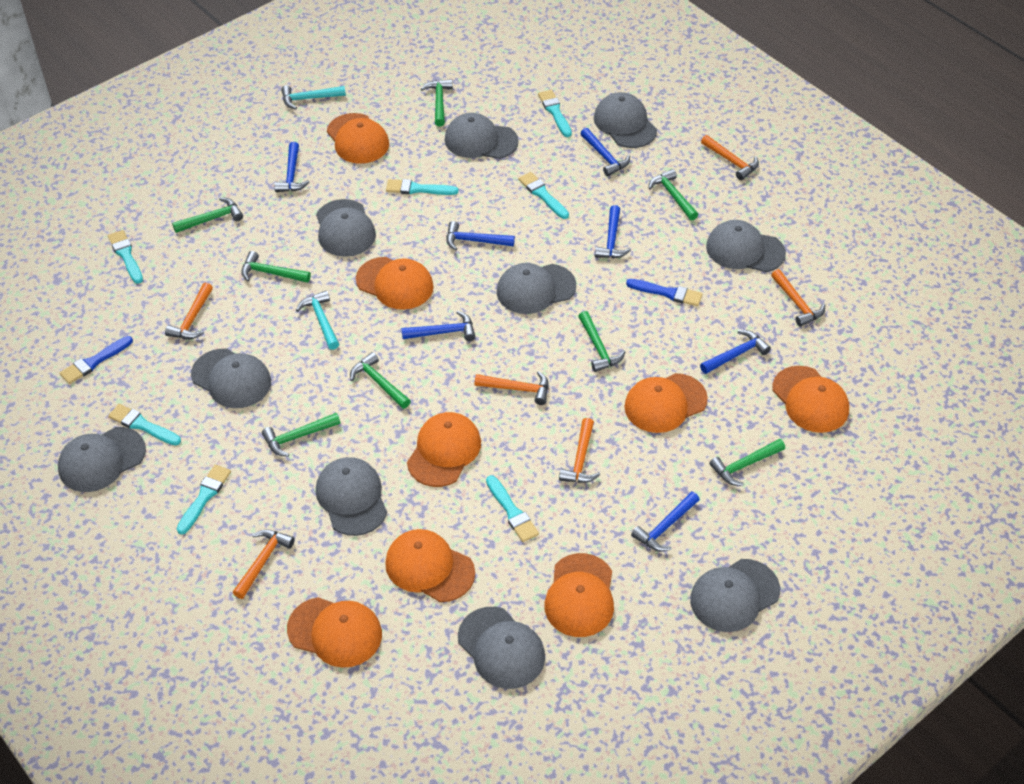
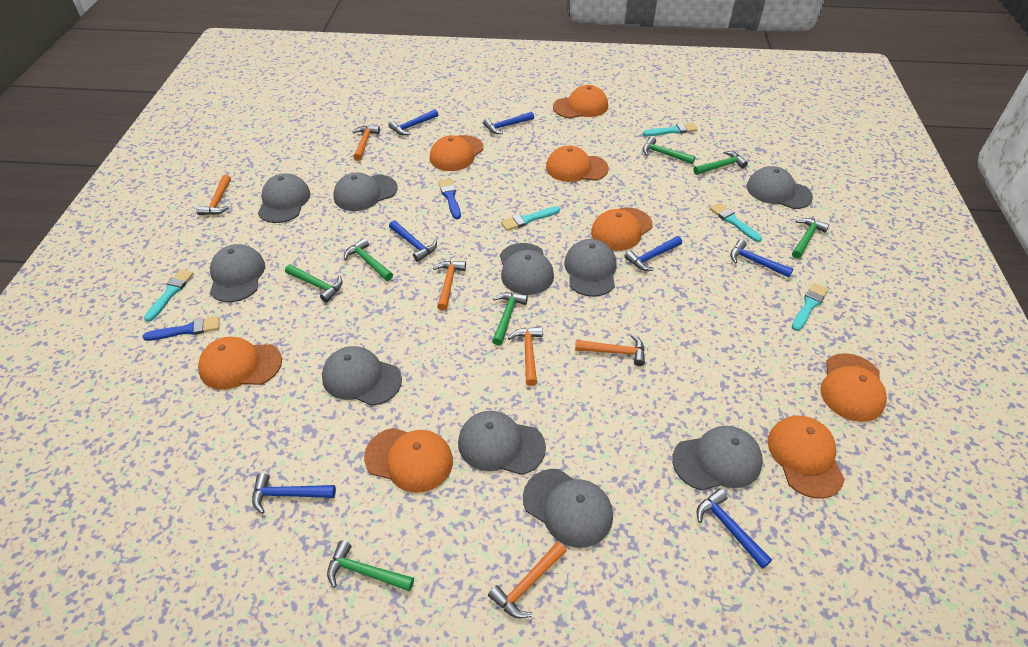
green hammer: [172,197,243,233] [241,251,311,283] [262,413,341,457] [350,352,411,409] [421,79,453,127] [578,311,625,372] [648,169,698,220] [709,439,785,486] = 8 -> [285,264,342,303] [327,540,414,591] [344,238,393,281] [492,293,528,345] [643,137,696,164] [693,151,748,175] [792,218,829,259] = 7
turquoise brush: [108,230,143,284] [108,404,181,446] [177,464,231,535] [386,179,458,195] [486,475,539,542] [518,172,569,219] [538,90,572,137] = 7 -> [144,269,194,322] [501,206,560,231] [643,123,698,136] [710,203,762,242] [792,283,828,331] = 5
turquoise hammer: [281,85,346,110] [296,290,339,350] = 2 -> none = 0

